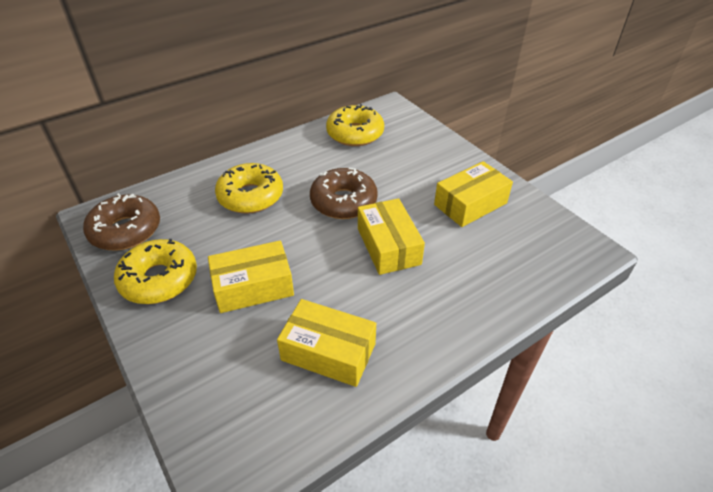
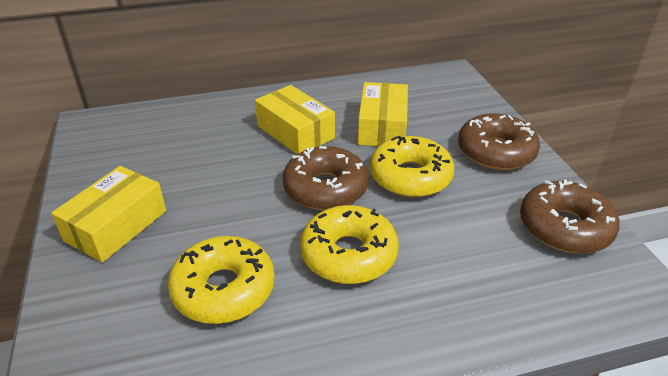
brown donut: [83,193,160,250] [310,168,378,219] = 2 -> [283,146,369,210] [458,114,540,170] [520,179,619,254] = 3
yellow box: [208,241,294,313] [277,299,376,387] [358,198,425,275] [434,161,513,227] = 4 -> [51,166,166,263] [255,85,335,154] [358,82,408,146] = 3

